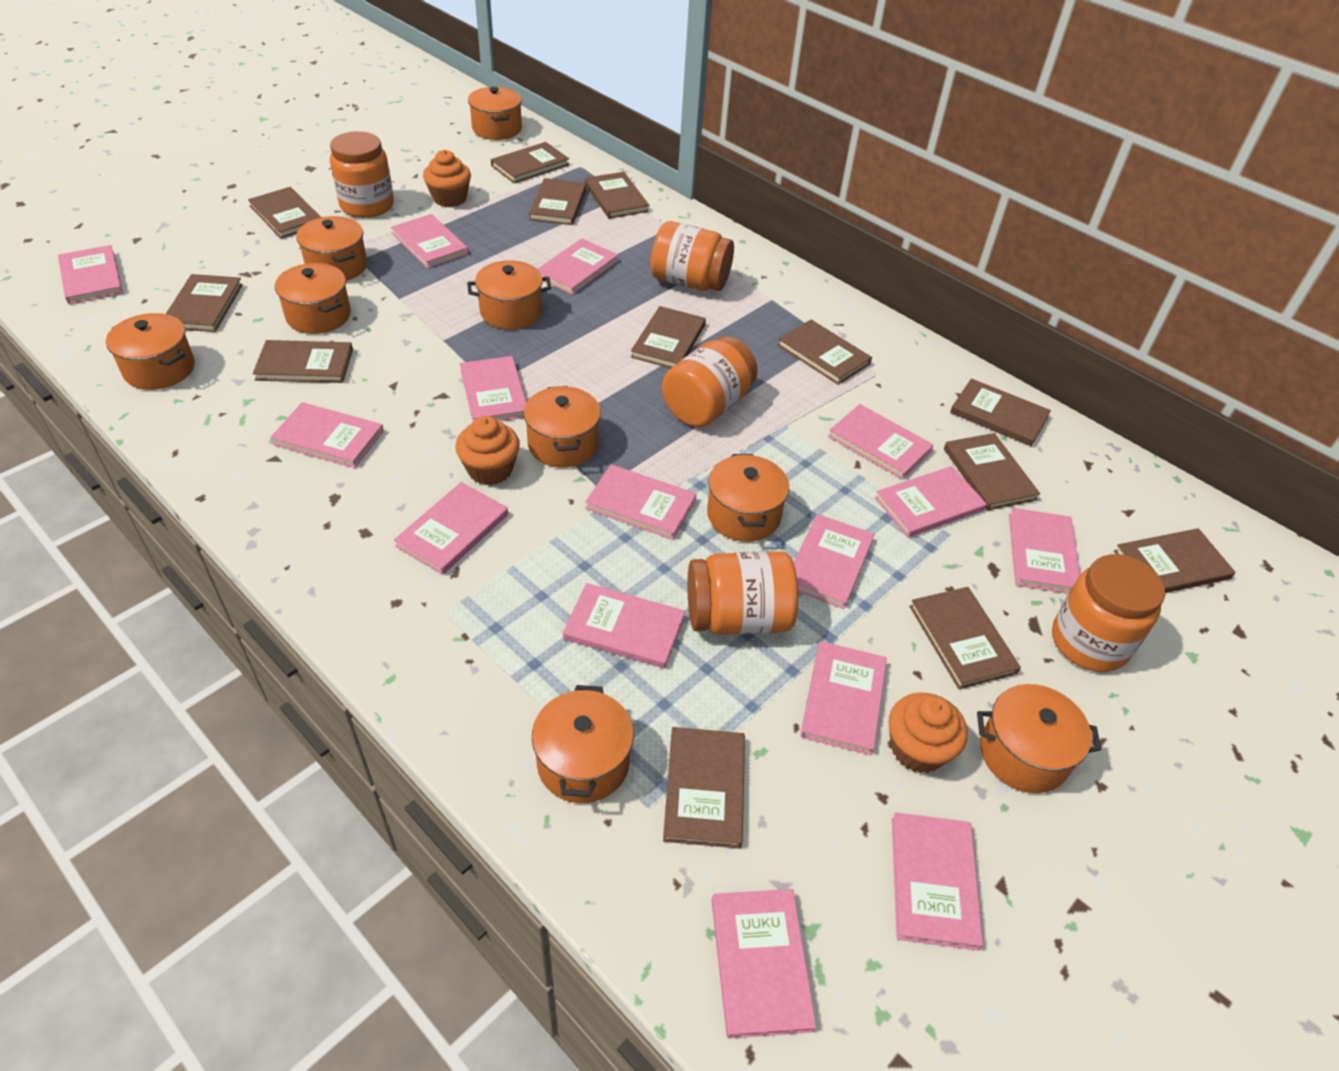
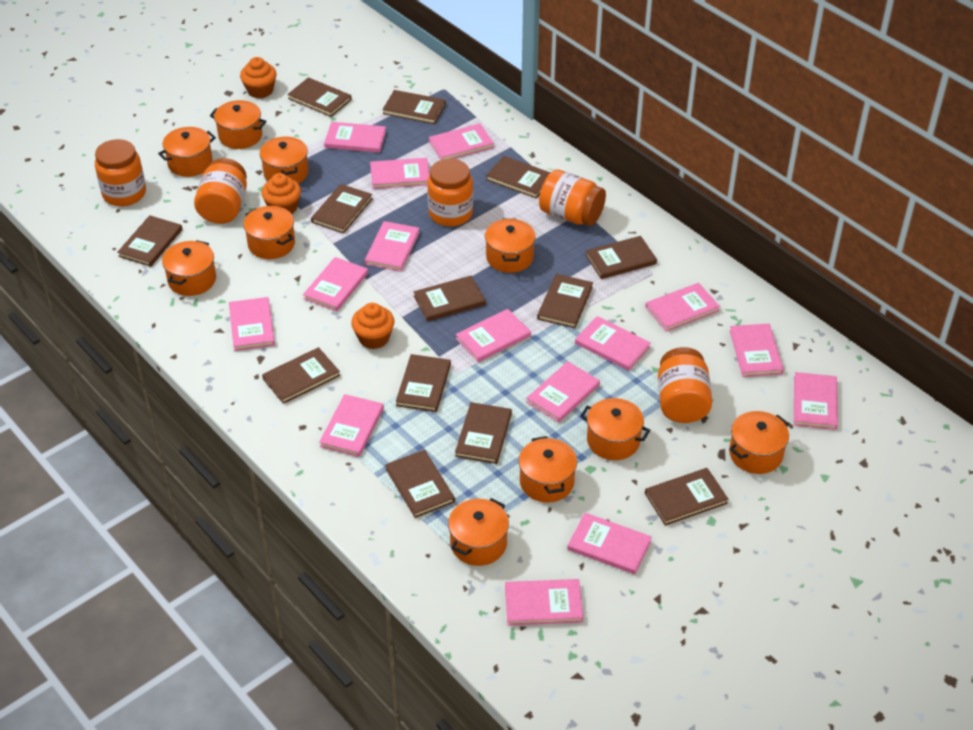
orange pot: [106,313,195,390] [275,263,351,334] [296,216,367,281] [467,260,551,330] [468,87,522,140] [524,386,601,468] [532,685,634,803] [707,454,789,542] [977,684,1101,793] = 9 -> [158,127,216,177] [162,240,216,296] [210,100,267,149] [243,206,295,259] [260,136,309,184] [448,498,509,566] [485,218,536,273] [519,436,577,503] [580,398,650,460] [729,411,789,474] = 10

